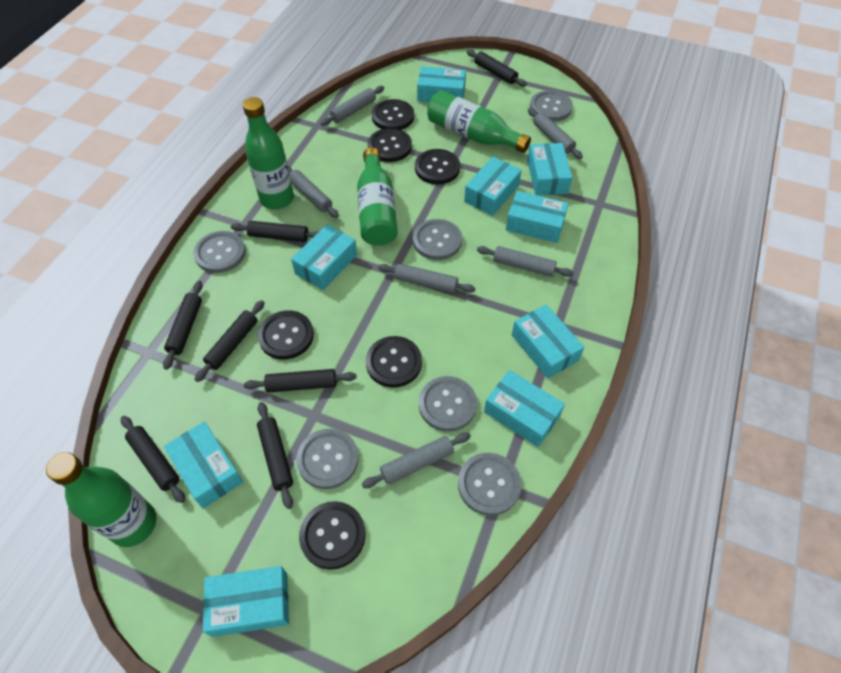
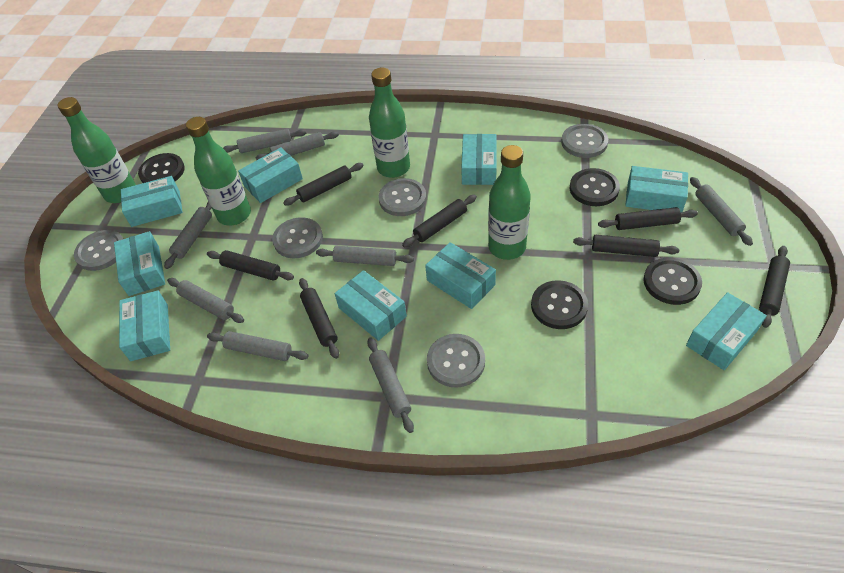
black button: [258,310,314,359] [299,501,366,570] [366,336,422,388] [368,128,412,162] [372,99,414,130] [415,149,460,185] = 6 -> [138,153,185,183] [531,280,588,329] [570,168,620,206] [643,258,702,305] = 4
grey button: [193,231,246,273] [296,429,359,489] [413,219,462,260] [419,376,477,432] [458,453,521,516] [530,90,573,122] = 6 -> [74,230,123,271] [272,217,323,258] [378,178,426,216] [427,334,485,388] [561,124,608,158] = 5
grey rolling pin: [288,166,338,218] [321,86,384,126] [362,433,471,488] [378,263,476,293] [477,246,574,277] [528,108,583,159] = 6 -> [164,202,212,269] [167,278,244,323] [207,331,308,361] [223,129,306,153] [255,132,339,160] [316,246,414,266] [367,337,414,433] [690,177,753,246] = 8

